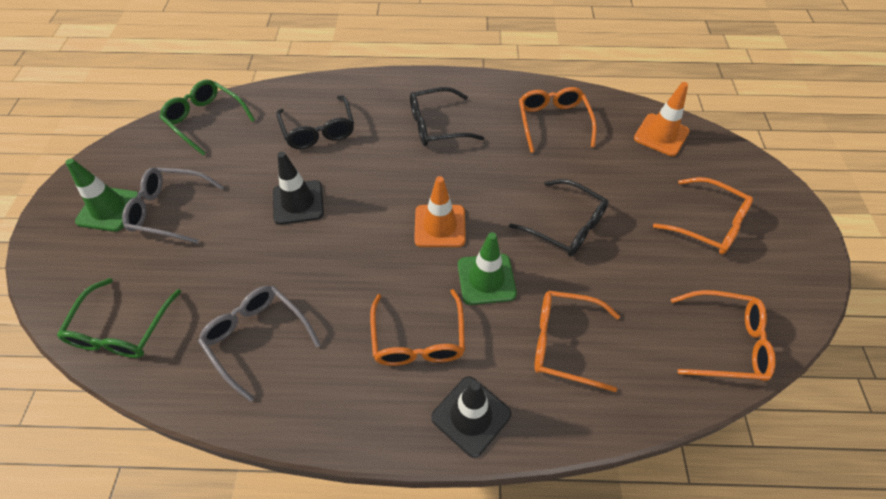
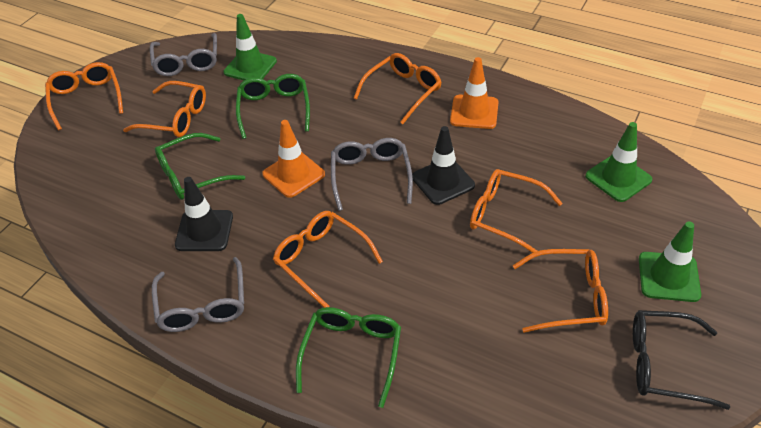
black glasses: [277,95,354,149] [410,87,484,146] [509,179,609,257] = 3 -> [633,310,730,410] = 1
green glasses: [57,278,181,358] [160,80,255,156] = 2 -> [155,133,245,200] [236,74,310,139] [296,307,401,408] = 3
green traffic cone: [65,159,138,232] [458,232,517,305] = 2 -> [224,14,277,80] [585,122,652,202] [639,222,701,302] = 3
grey glasses: [122,167,224,244] [198,286,321,402] = 2 -> [150,33,217,76] [152,257,244,332] [331,138,413,211] = 3
orange glasses: [370,289,465,366] [519,87,597,153] [535,290,620,392] [653,177,753,254] [671,290,776,381] = 5 -> [45,62,123,130] [123,81,206,137] [273,211,383,308] [354,53,442,124] [470,169,563,253] [513,249,608,333] = 6

